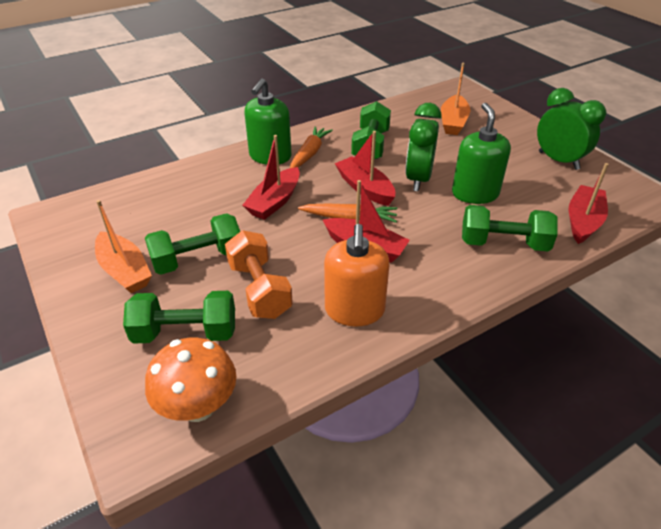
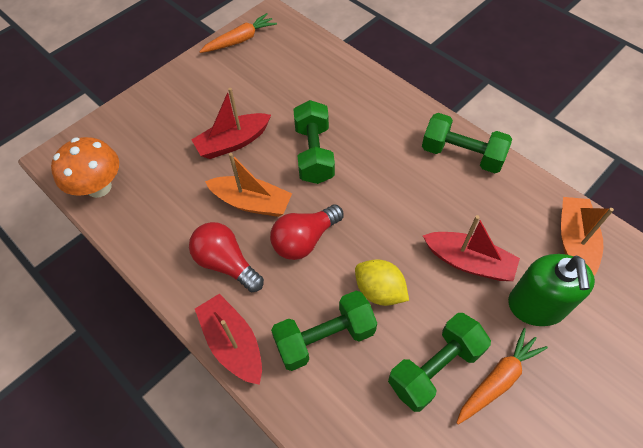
green clock: [405,103,441,192] [537,88,606,170] = 2 -> none = 0
green soap dispenser: [244,78,291,165] [452,103,511,204] = 2 -> [508,254,595,326] = 1
orange dumbbell: [225,230,293,319] = 1 -> none = 0
orange soap dispenser: [324,224,390,326] = 1 -> none = 0
red boat: [242,135,300,220] [323,180,410,263] [335,131,395,206] [569,163,609,244] = 4 -> [191,88,271,159] [195,293,262,385] [423,215,520,281] = 3
red light bulb: none = 0 -> [189,222,264,292] [270,204,344,260] = 2
yellow lemon: none = 0 -> [355,259,409,306] = 1

